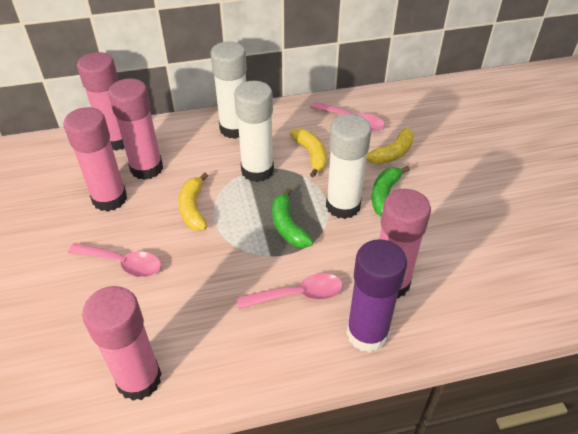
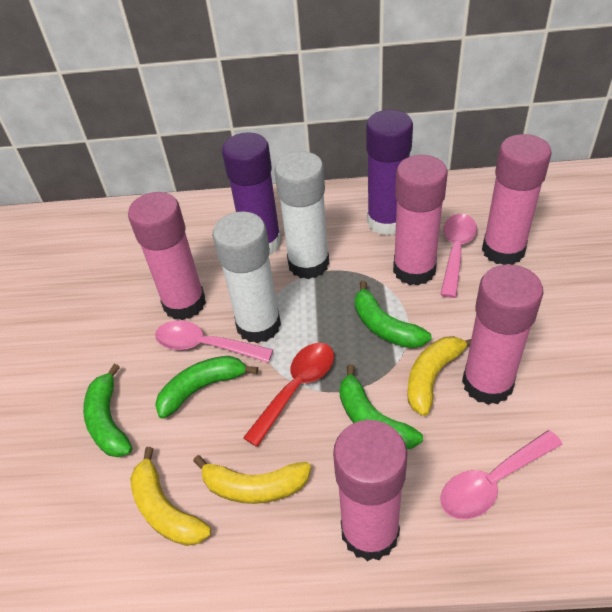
green banana: [272,188,314,248] [372,166,410,217] = 2 -> [83,364,132,457] [155,356,258,419] [339,364,423,449] [355,281,431,348] = 4
purple glue stick: [346,239,407,353] = 1 -> [222,132,281,255] [366,110,413,236] = 2
red spoon: none = 0 -> [243,343,334,447] = 1
white glue stick: [211,41,247,139] [234,81,274,182] [326,114,371,219] = 3 -> [212,211,281,343] [274,151,329,279] = 2

